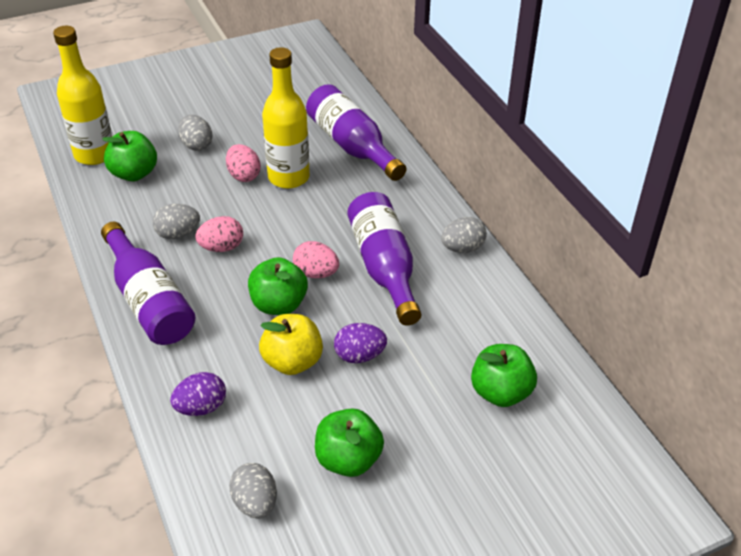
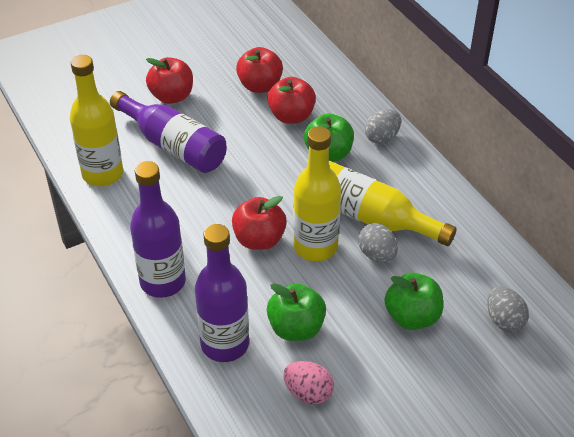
green apple: [102,131,157,181] [248,257,308,315] [315,408,384,477] [471,344,537,407] = 4 -> [267,283,326,341] [304,113,354,162] [384,273,443,330] = 3
grey egg: [153,204,200,239] [179,115,213,151] [229,463,277,519] [441,217,487,253] = 4 -> [358,223,398,262] [365,109,401,144] [487,286,529,332] = 3
pink egg: [195,216,243,252] [226,144,261,182] [293,241,339,278] = 3 -> [283,361,334,404] = 1
purple egg: [170,372,226,416] [334,323,387,363] = 2 -> none = 0
red apple: none = 0 -> [146,57,193,104] [232,196,287,250] [236,47,283,93] [267,77,316,124] = 4
yellow apple: [259,314,323,375] = 1 -> none = 0
yellow bottle: [53,26,112,165] [262,47,310,189] = 2 -> [70,55,123,186] [293,126,341,262] [329,161,457,246] = 3

